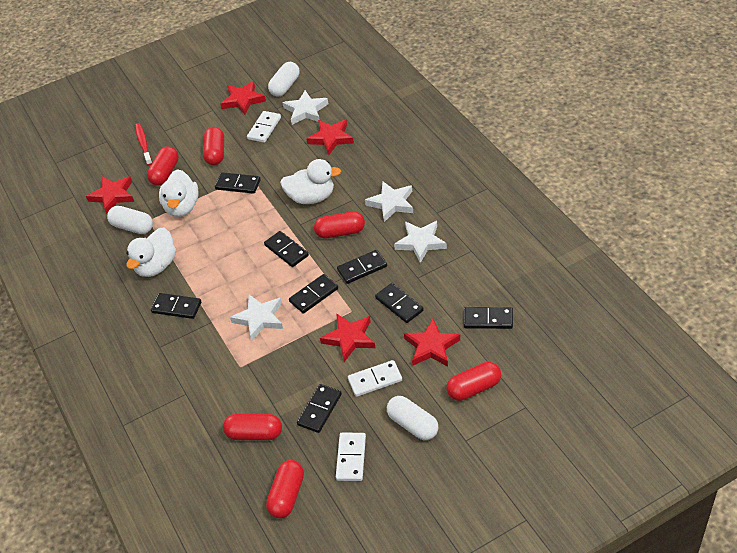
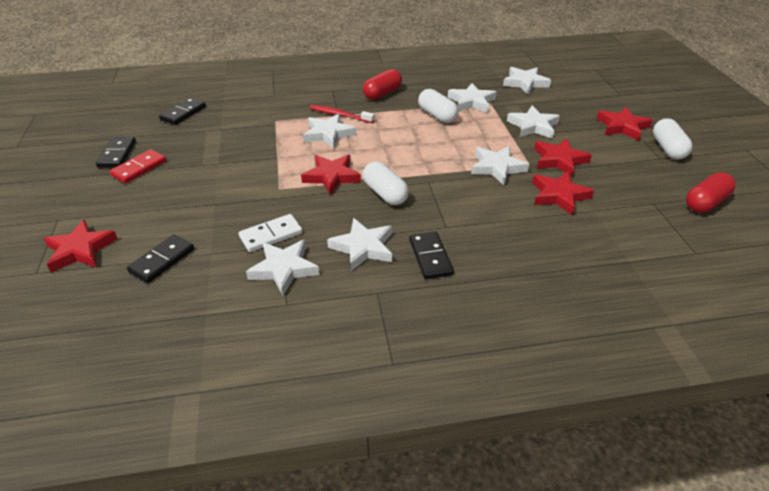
black domino: [151,293,201,319] [215,172,261,194] [264,231,309,267] [289,274,338,314] [297,384,342,433] [337,250,387,284] [375,283,424,323] [464,307,513,329] = 8 -> [96,137,136,168] [127,234,194,283] [159,98,206,125] [409,232,454,279] = 4
red capsule: [147,146,179,185] [203,127,224,165] [223,414,282,440] [266,460,304,518] [314,211,365,238] [446,362,501,401] = 6 -> [363,69,402,100] [686,172,736,213] = 2
red domino: none = 0 -> [109,149,167,184] = 1
white domino: [247,111,281,143] [336,433,366,481] [348,360,402,397] = 3 -> [239,214,303,252] = 1
white duck: [126,227,176,277] [159,169,199,217] [280,159,341,204] = 3 -> none = 0
white star: [230,294,283,341] [283,90,328,125] [365,182,413,222] [394,221,447,263] = 4 -> [246,240,320,296] [303,114,356,149] [327,218,392,271] [448,83,497,113] [471,146,529,185] [503,67,551,95] [507,106,560,139] = 7

